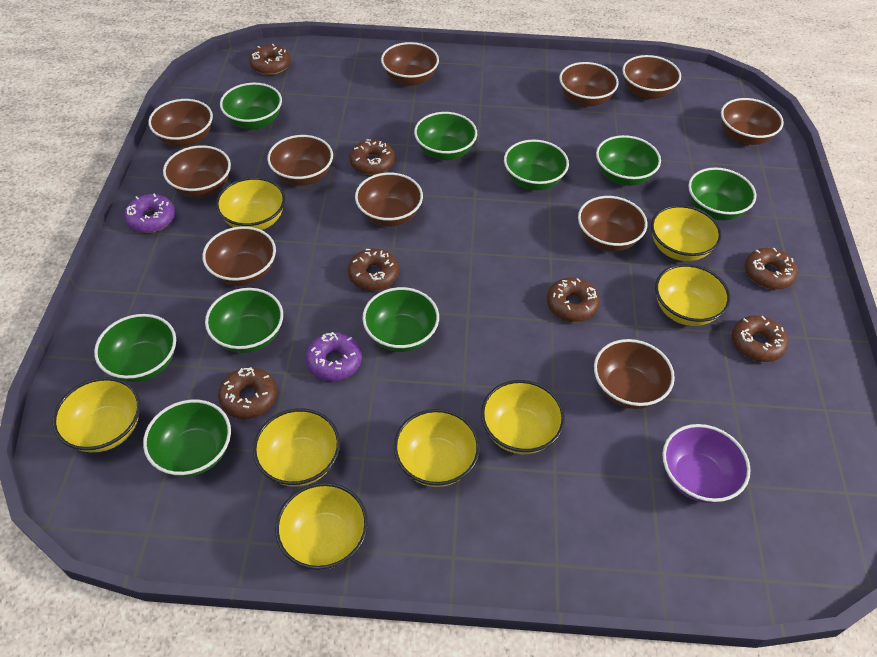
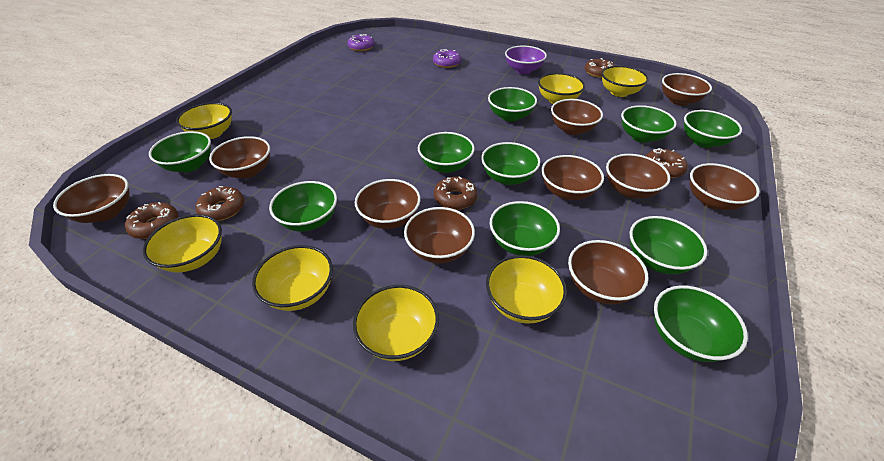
brown bowl: [148,99,213,147] [163,145,231,197] [202,226,276,286] [267,135,333,186] [355,173,423,226] [381,42,439,86] [559,62,619,107] [578,196,647,251] [594,339,675,409] [622,55,681,100] [721,98,784,145] = 11 -> [53,174,130,223] [209,136,270,178] [355,179,421,229] [404,207,475,263] [541,155,604,200] [551,99,603,135] [568,240,649,304] [606,154,670,199] [662,73,712,106] [690,163,760,210] = 10
brown donut: [218,367,277,419] [249,44,291,75] [348,249,399,291] [349,139,395,175] [547,278,600,322] [732,315,788,362] [745,248,798,289] = 7 -> [125,202,179,239] [195,186,244,221] [434,176,477,210] [585,58,615,78] [646,148,688,178] = 5
green bowl: [94,314,176,382] [143,399,231,477] [205,288,283,353] [220,83,282,130] [362,287,439,352] [414,112,477,160] [504,140,569,190] [596,135,661,186] [688,168,756,220] = 9 -> [149,131,211,172] [269,181,337,231] [418,132,475,173] [481,142,540,185] [488,87,537,122] [490,201,560,256] [621,105,677,143] [630,216,707,275] [654,285,748,362] [684,110,742,148] = 10
yellow bowl: [53,377,140,452] [216,177,285,230] [253,408,340,487] [275,482,368,570] [394,409,480,487] [481,380,565,454] [651,205,722,261] [655,264,730,326] = 8 -> [143,214,222,273] [176,102,232,139] [252,245,333,311] [353,285,439,361] [486,255,567,324] [538,73,585,104] [601,66,648,97] = 7

